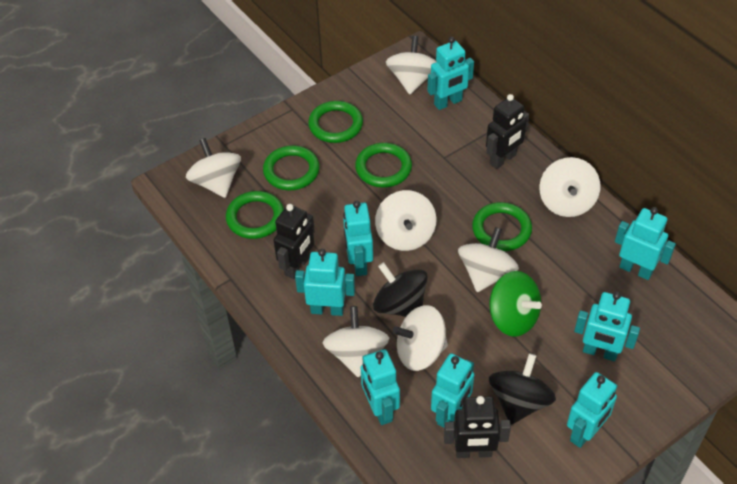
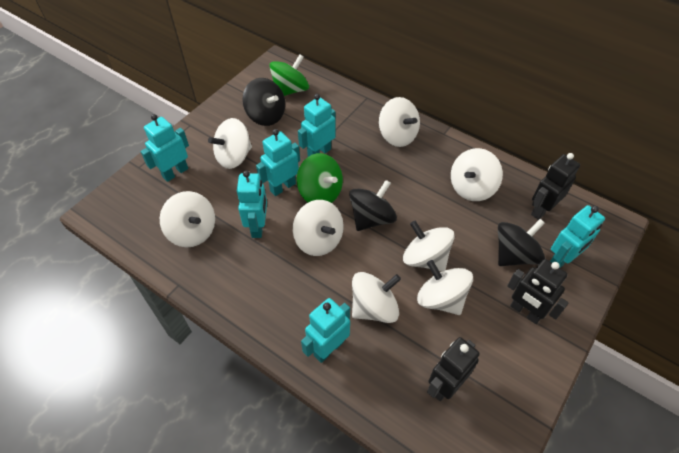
black spinning top: [373,262,428,317] [489,353,556,425] = 2 -> [242,78,285,126] [349,180,397,231] [498,219,545,266] = 3
green ring: [226,191,284,239] [263,145,320,190] [308,101,363,143] [355,143,412,188] [472,202,532,251] = 5 -> none = 0
green spinning top: [489,271,542,337] = 1 -> [269,54,309,96] [297,153,343,203] = 2
turquoise robot: [295,249,355,316] [343,201,373,276] [361,349,400,425] [427,37,474,110] [431,353,474,428] [567,372,618,448] [574,292,640,361] [615,207,676,280] = 8 -> [141,114,189,182] [237,170,267,238] [256,129,300,196] [298,94,336,157] [301,298,350,363] [550,205,605,268] = 6
white spinning top: [186,138,241,198] [322,306,389,378] [375,190,436,251] [386,36,437,94] [392,305,448,371] [458,227,519,292] [539,157,601,217] = 7 -> [160,191,215,247] [208,118,252,169] [293,200,344,256] [352,272,401,323] [379,97,420,147] [403,221,455,272] [417,260,473,315] [451,148,503,201] = 8

